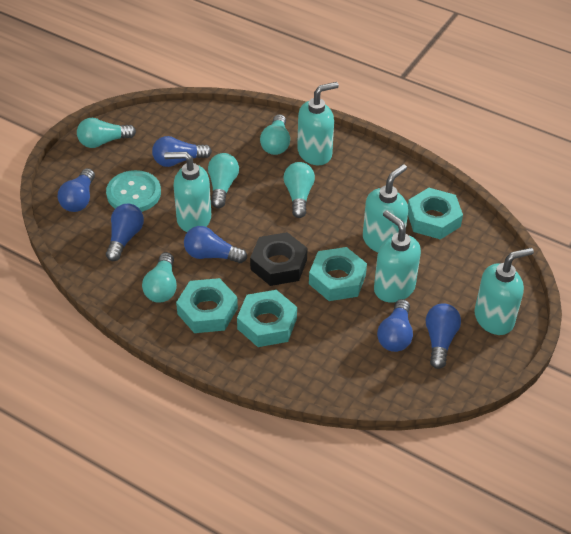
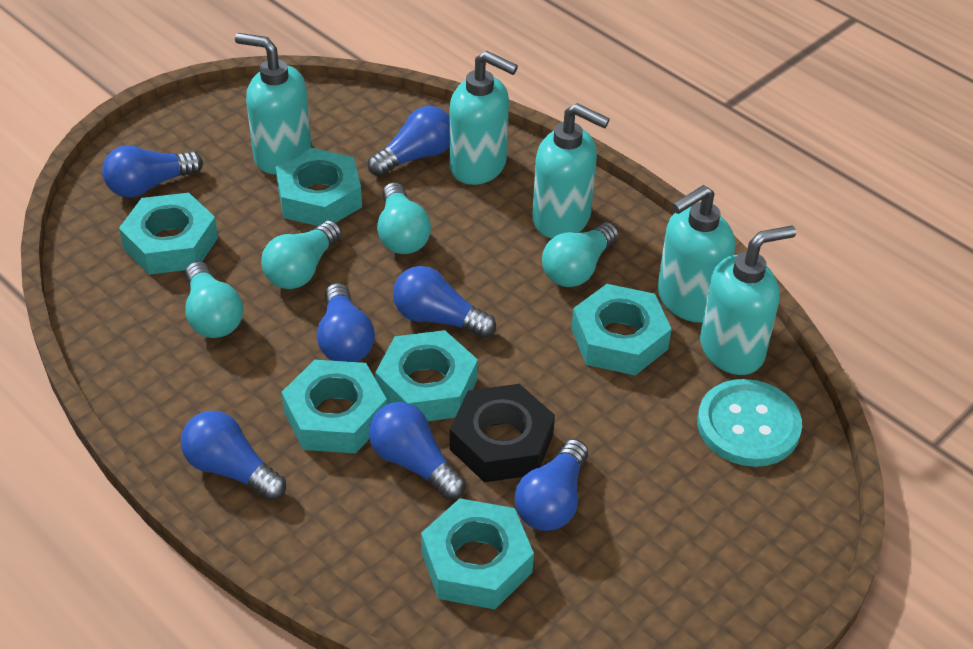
blue light bulb: [58,168,95,212] [106,204,144,261] [152,136,212,167] [184,226,247,263] [377,299,413,352] [426,303,461,369] = 6 -> [102,145,203,198] [181,411,286,501] [317,283,375,362] [368,106,450,177] [369,402,466,500] [393,266,496,338] [515,439,588,531] = 7
turquoise light bulb: [77,118,136,148] [142,252,177,303] [208,153,239,208] [260,114,290,155] [284,162,315,218] = 5 -> [185,261,243,338] [261,220,342,289] [377,182,431,254] [542,222,619,287] = 4
turquoise nut: [176,278,238,333] [237,290,297,347] [309,247,367,301] [408,188,463,240] = 4 -> [119,193,218,275] [276,148,362,226] [281,360,387,453] [375,330,478,421] [421,498,534,609] [571,284,672,375] = 6

